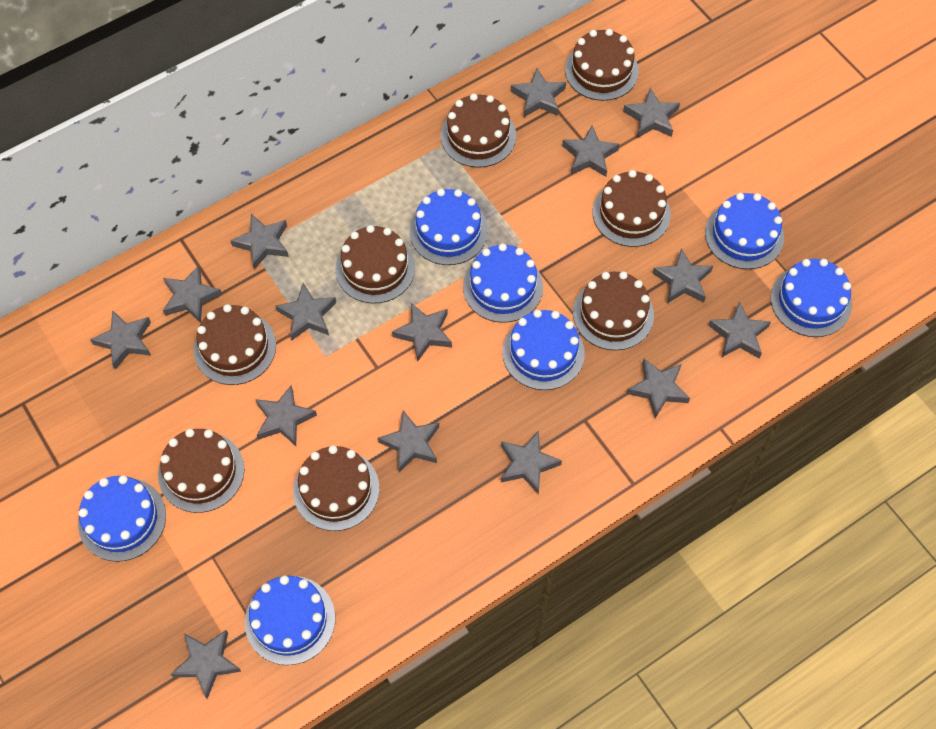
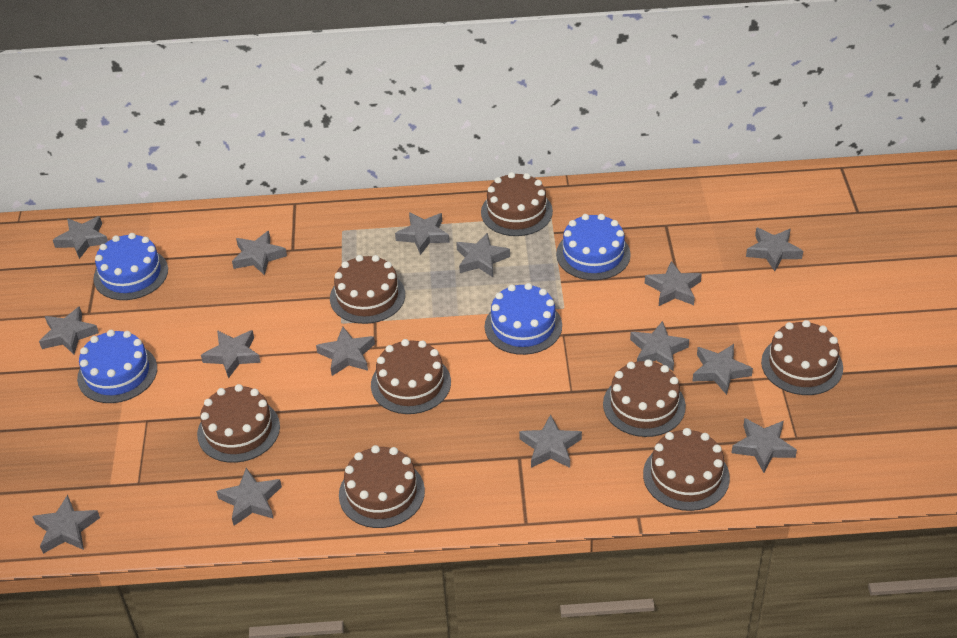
blue cake: [78,475,166,562] [245,575,335,665] [409,189,488,265] [463,243,543,323] [502,310,585,390] [705,193,784,269] [771,259,852,337] = 7 -> [77,330,157,403] [94,233,168,300] [485,283,562,355] [556,214,631,280] = 4

